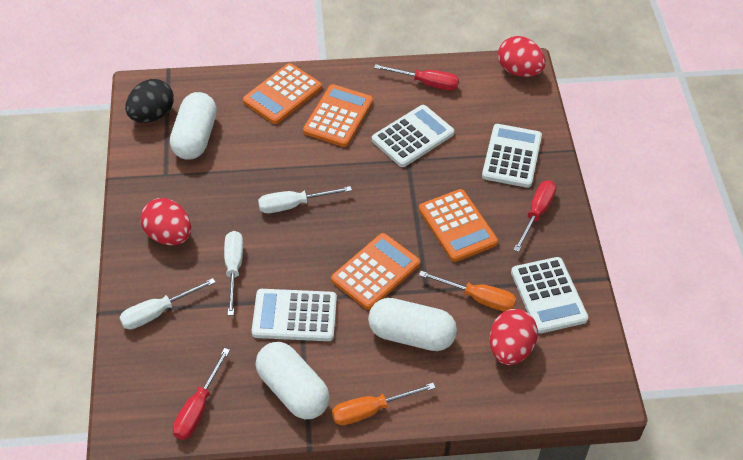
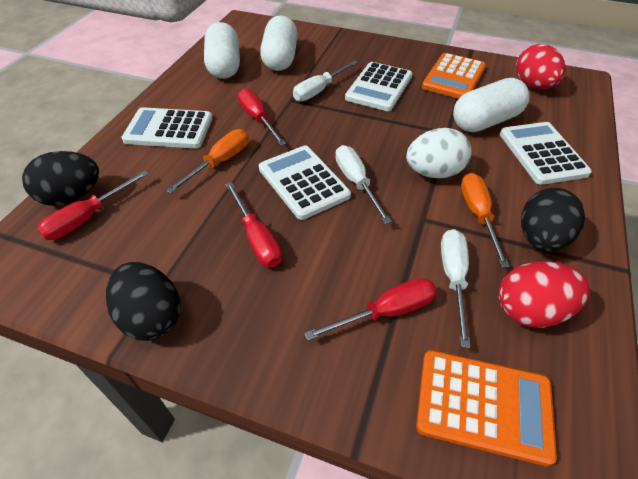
black egg: [125,79,174,123] = 1 -> [22,151,99,206] [106,262,180,341] [521,188,585,252] = 3
orange calculator: [243,63,322,124] [303,84,373,147] [331,233,420,310] [419,189,498,262] = 4 -> [416,350,557,467] [422,53,486,99] = 2
red egg: [140,198,191,245] [489,309,538,365] [498,36,546,77] = 3 -> [499,261,590,328] [516,44,566,89] = 2
red screwdriver: [173,348,230,440] [374,64,459,90] [514,180,556,252] = 3 -> [37,170,149,240] [225,182,282,268] [238,88,286,146] [304,278,437,341] = 4
white egg: none = 0 -> [406,128,471,178] = 1

